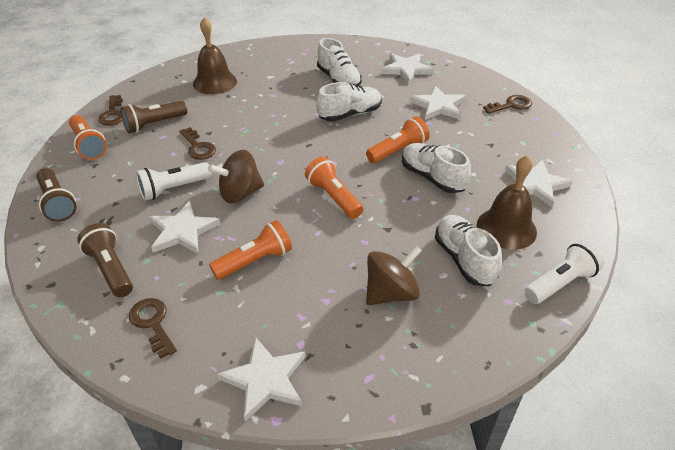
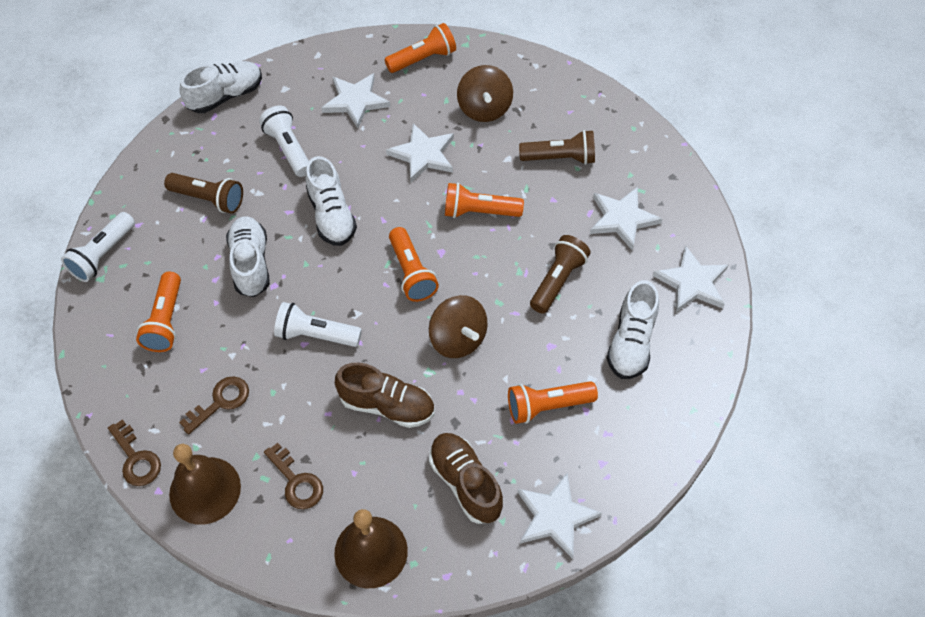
brown key: [98,95,123,126] [129,298,177,359] [179,127,216,160] [483,95,532,114] = 4 -> [108,419,161,486] [179,376,249,435] [264,443,323,509] = 3
brown shoe: none = 0 -> [335,363,434,428] [429,433,503,524] = 2
orange flashlight: [69,115,107,160] [209,220,292,280] [305,157,363,219] [366,116,430,163] = 4 -> [136,272,181,352] [384,23,456,73] [389,227,439,302] [445,183,524,218] [508,381,598,424] = 5
white flashlight: [136,162,212,201] [524,241,604,304] = 2 -> [61,212,135,282] [259,106,309,177] [274,302,362,347] = 3

